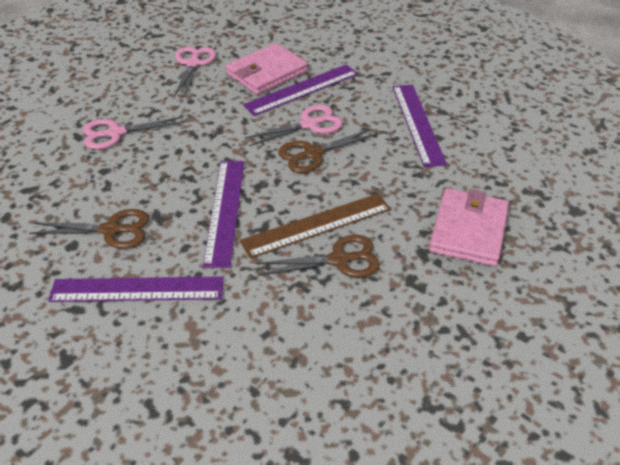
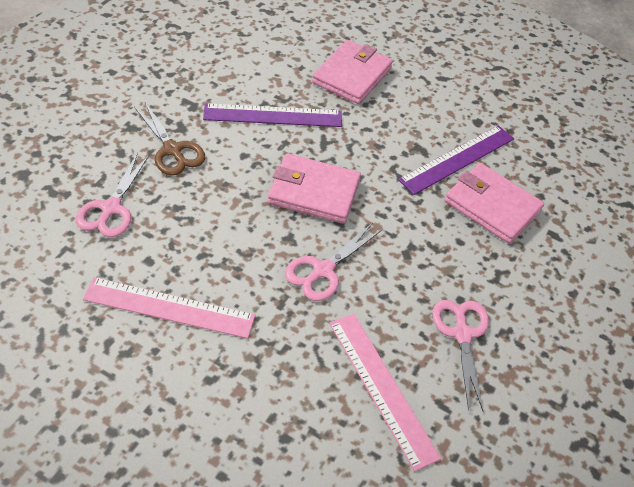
brown ruler: [240,193,391,259] = 1 -> none = 0
brown scissors: [29,209,150,249] [256,235,380,278] [278,129,377,173] = 3 -> [134,103,206,175] = 1
pink ruler: none = 0 -> [83,277,255,339] [329,314,441,472] = 2
pink wallet: [226,43,308,95] [429,188,509,267] = 2 -> [268,153,361,224] [312,40,393,104] [445,163,544,244] = 3
purple ruler: [48,276,224,302] [203,161,244,268] [243,65,358,116] [393,85,447,167] = 4 -> [203,103,342,127] [398,125,514,195] = 2

